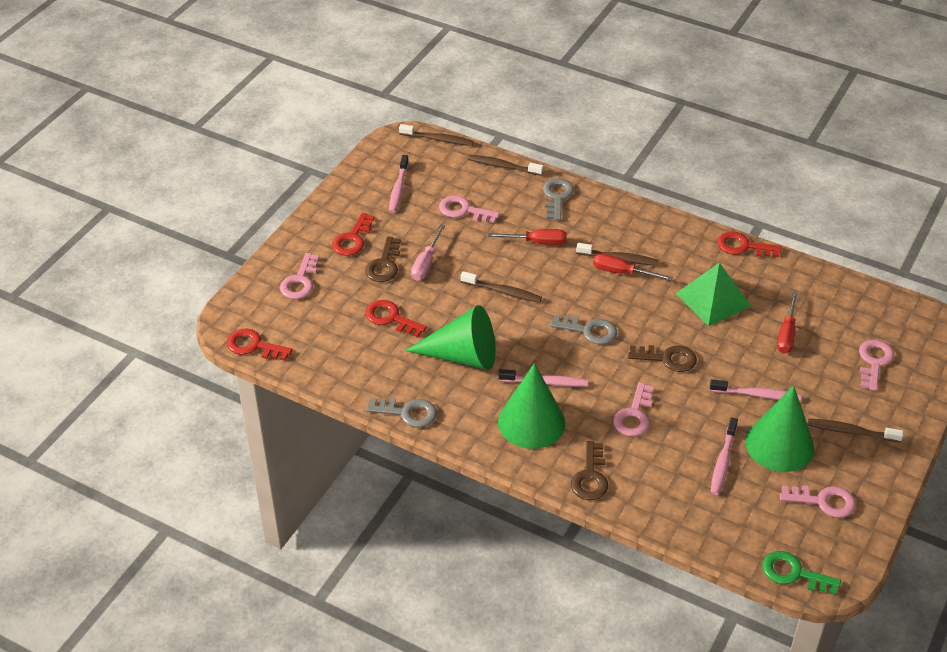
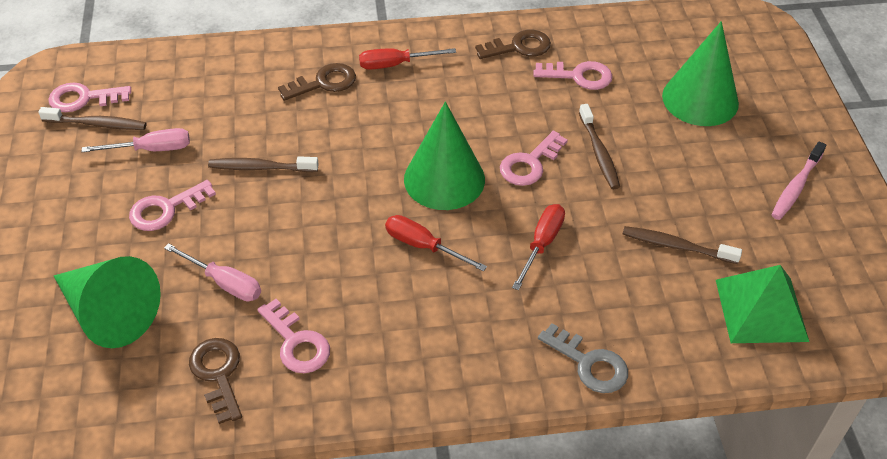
brown toothbrush: [399,124,474,146] [461,271,542,303] [468,155,544,176] [576,243,659,266] [808,419,904,443] = 5 -> [38,107,146,130] [208,156,319,172] [579,104,620,189] [623,226,742,264] = 4
green key: [762,551,841,595] = 1 -> none = 0
grey key: [366,398,437,428] [543,178,574,220] [550,315,617,345] = 3 -> [538,323,628,393] = 1
pink screwdriver: [411,225,445,281] = 1 -> [82,128,190,152] [164,243,261,301] = 2
pink toothbrush: [389,155,409,213] [498,369,588,387] [710,379,801,401] [711,417,738,495] = 4 -> [772,141,826,220] = 1
red key: [226,329,292,361] [332,213,375,256] [365,300,427,337] [717,231,782,257] = 4 -> none = 0

